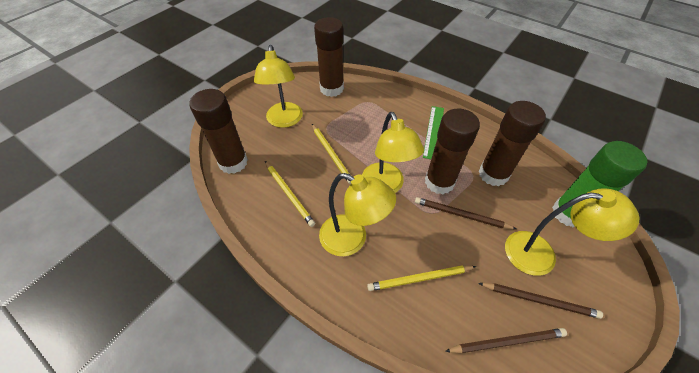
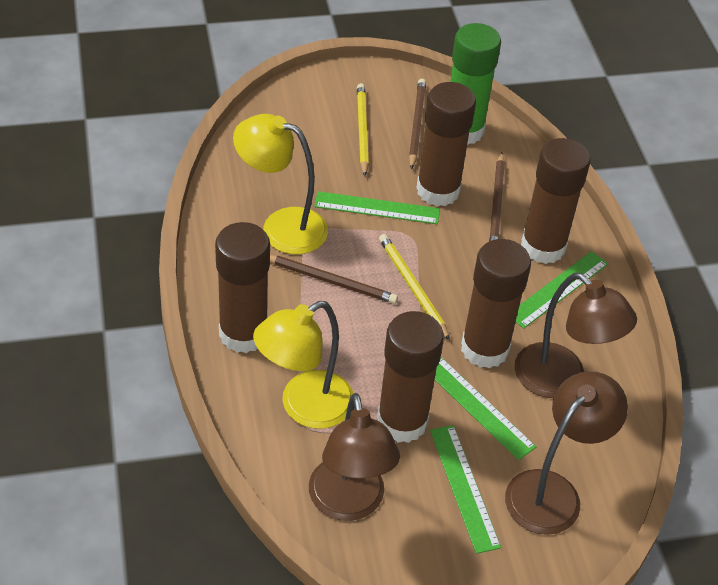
brown glue stick: [189,89,248,174] [314,17,344,97] [425,109,480,195] [479,101,546,186] = 4 -> [215,222,270,353] [377,311,444,443] [416,82,476,206] [461,239,531,369] [521,138,590,264] = 5
brown lamp: none = 0 -> [309,393,400,521] [505,371,628,535] [514,273,637,398] = 3
green ruler: [423,106,444,159] = 1 -> [314,191,440,224] [430,425,501,554] [435,357,536,460] [516,251,608,329] = 4
yellow lamp: [254,45,303,128] [319,173,396,256] [362,112,424,193] [505,188,640,276] = 4 -> [233,114,328,254] [253,301,354,429] = 2
yellow pencil: [265,161,315,227] [312,124,351,184] [367,266,476,291] = 3 -> [357,83,369,176] [379,234,450,340] = 2

